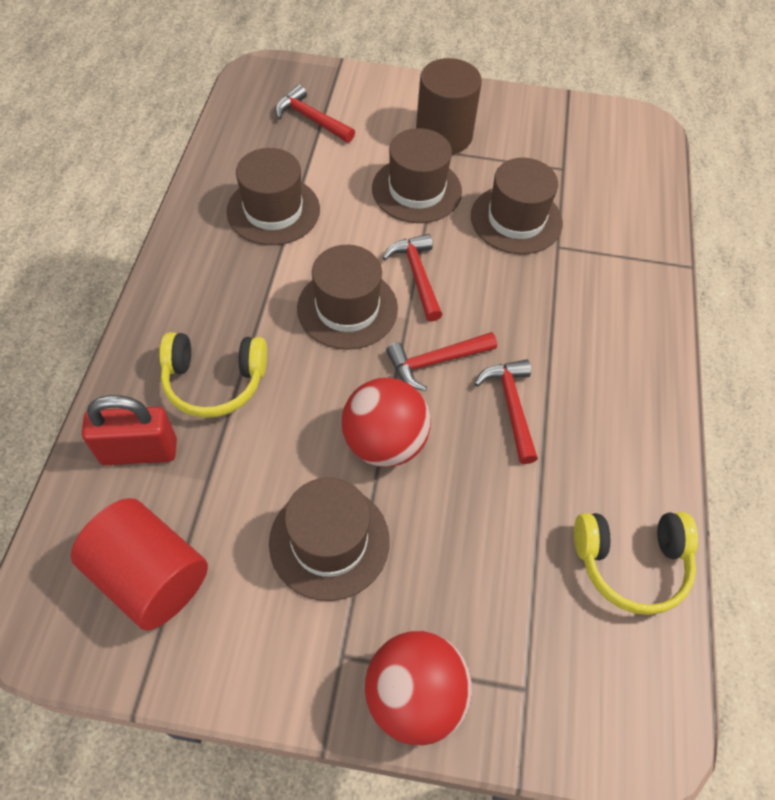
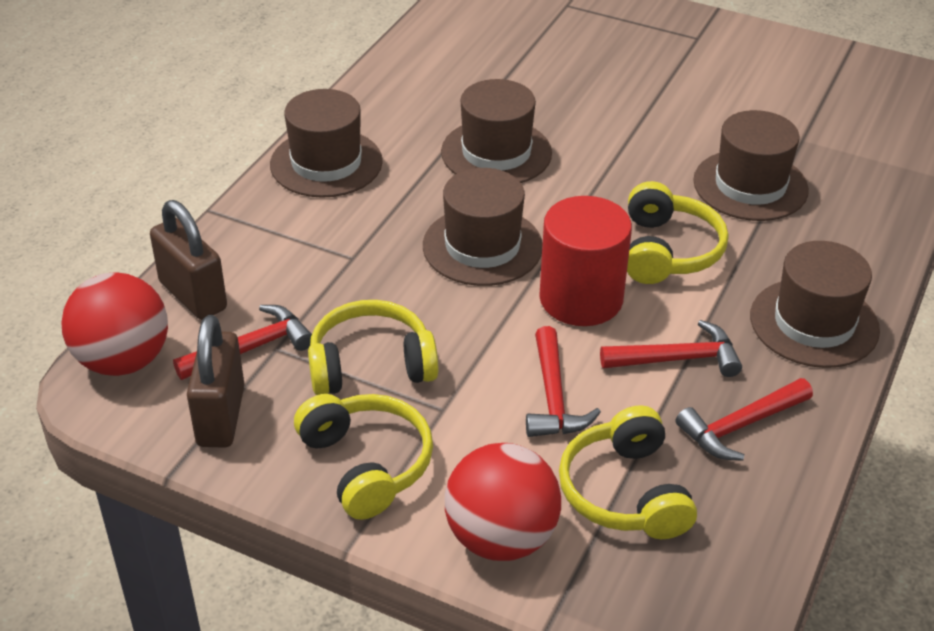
brown cylinder: [416,58,482,154] = 1 -> none = 0
brown padlock: none = 0 -> [150,200,227,320] [187,315,245,448] = 2
red padlock: [82,395,177,465] = 1 -> none = 0
yellow headphones: [159,332,267,418] [574,512,698,615] = 2 -> [294,394,433,520] [308,300,438,395] [559,405,697,539] [627,181,728,284] = 4

